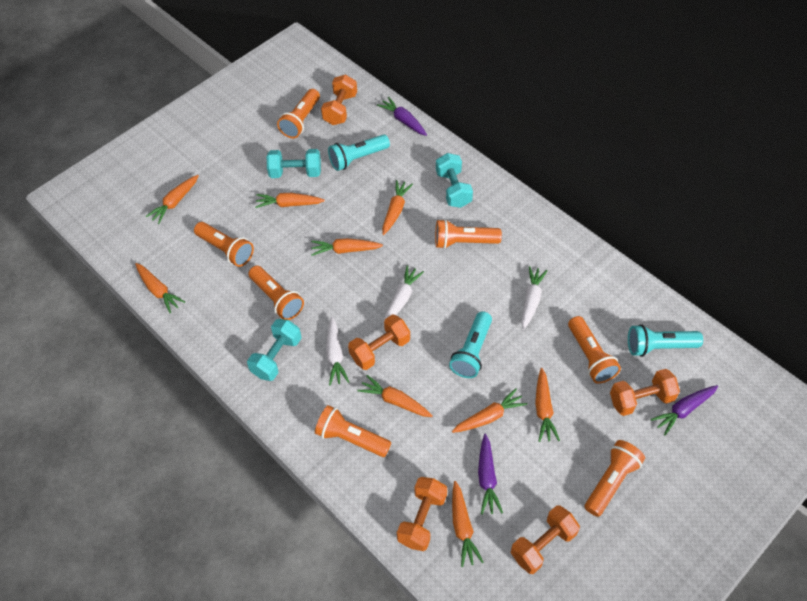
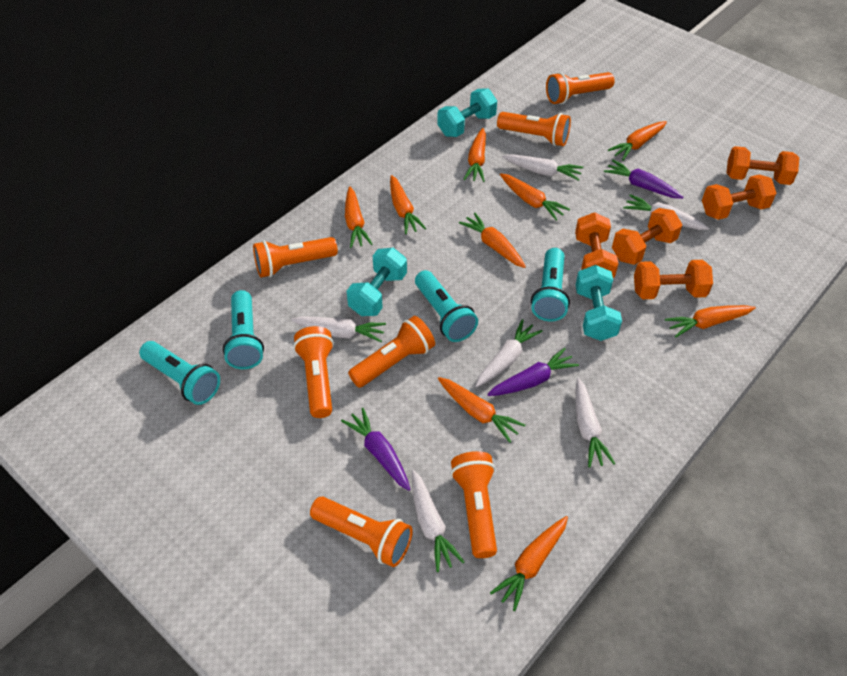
turquoise flashlight: [328,134,390,171] [449,311,492,378] [628,324,703,357] = 3 -> [139,341,220,405] [223,290,264,369] [415,270,478,342] [531,248,570,322] = 4
white carrot: [326,317,349,385] [383,265,424,326] [521,266,548,330] = 3 -> [291,316,386,342] [412,470,465,572] [475,319,542,387] [502,154,583,181] [575,378,615,468] [623,194,709,230] = 6

